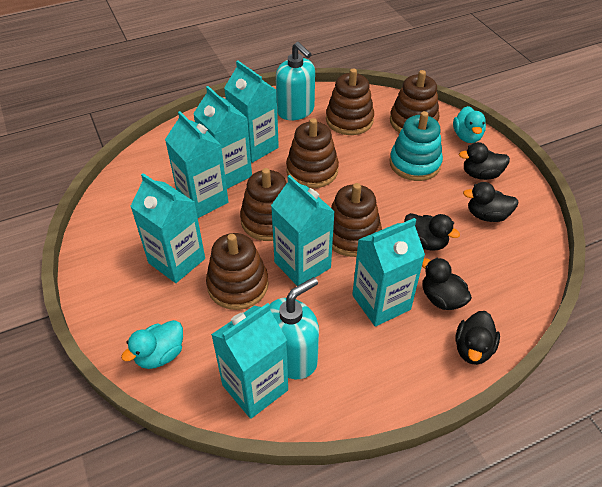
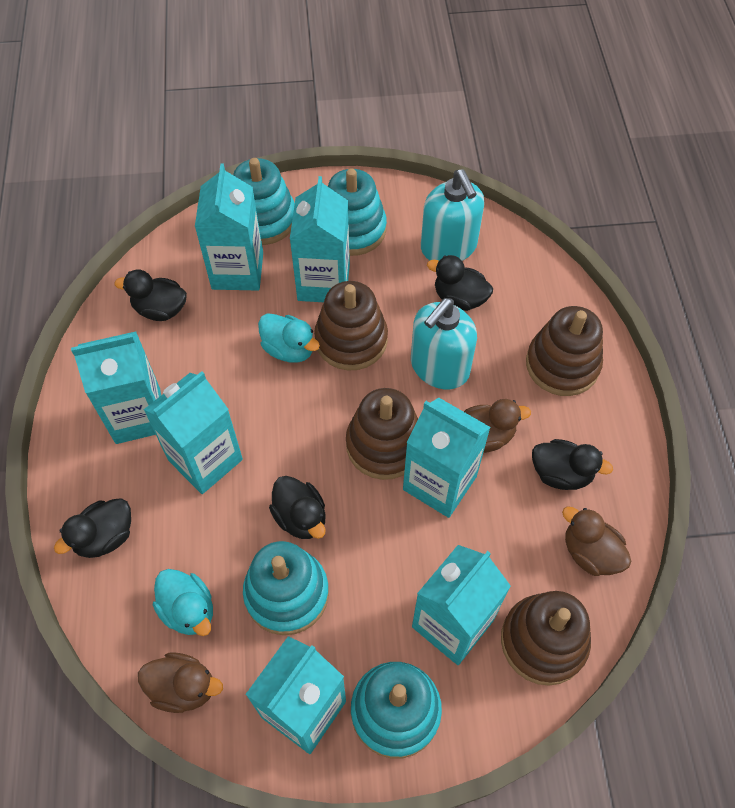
brown duck: none = 0 -> [138,652,223,713] [464,399,531,453] [562,506,632,576] = 3
brown stacking toy: [206,233,269,310] [240,168,287,241] [286,118,339,188] [326,68,374,135] [331,183,382,257] [390,70,439,133] = 6 -> [314,281,388,370] [346,388,418,480] [501,591,591,686] [526,306,603,396] = 4
turquoise stacking toy: [389,111,443,181] = 1 -> [233,158,295,245] [243,541,329,635] [328,168,387,256] [351,662,442,759] = 4

